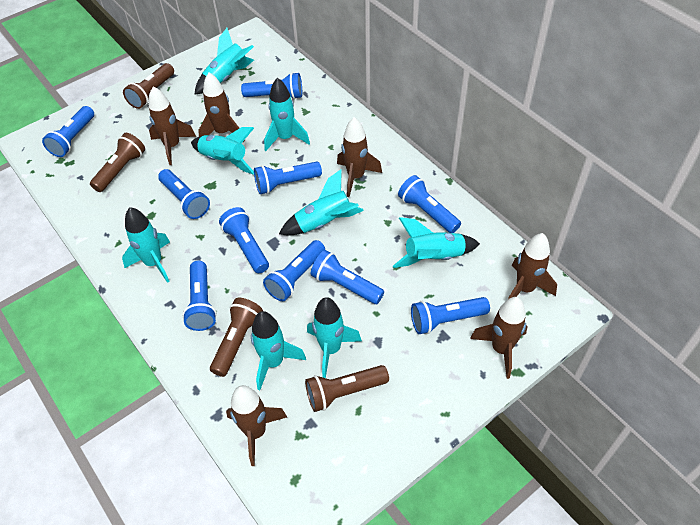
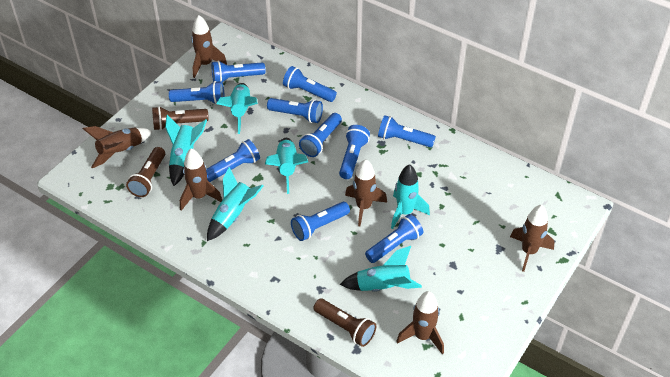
brown flashlight: [90,133,145,192] [123,63,174,109] [210,298,263,377] [305,365,389,412] = 4 -> [126,147,165,197] [152,106,209,130] [314,299,376,347] = 3
turquoise rocket: [122,207,170,283] [191,127,254,175] [194,28,254,95] [251,311,306,390] [264,78,310,151] [279,169,364,235] [307,297,362,378] [393,217,480,268] = 8 -> [165,115,207,186] [207,167,264,241] [217,83,258,134] [265,138,308,194] [340,246,422,292] [391,164,430,229] = 6

